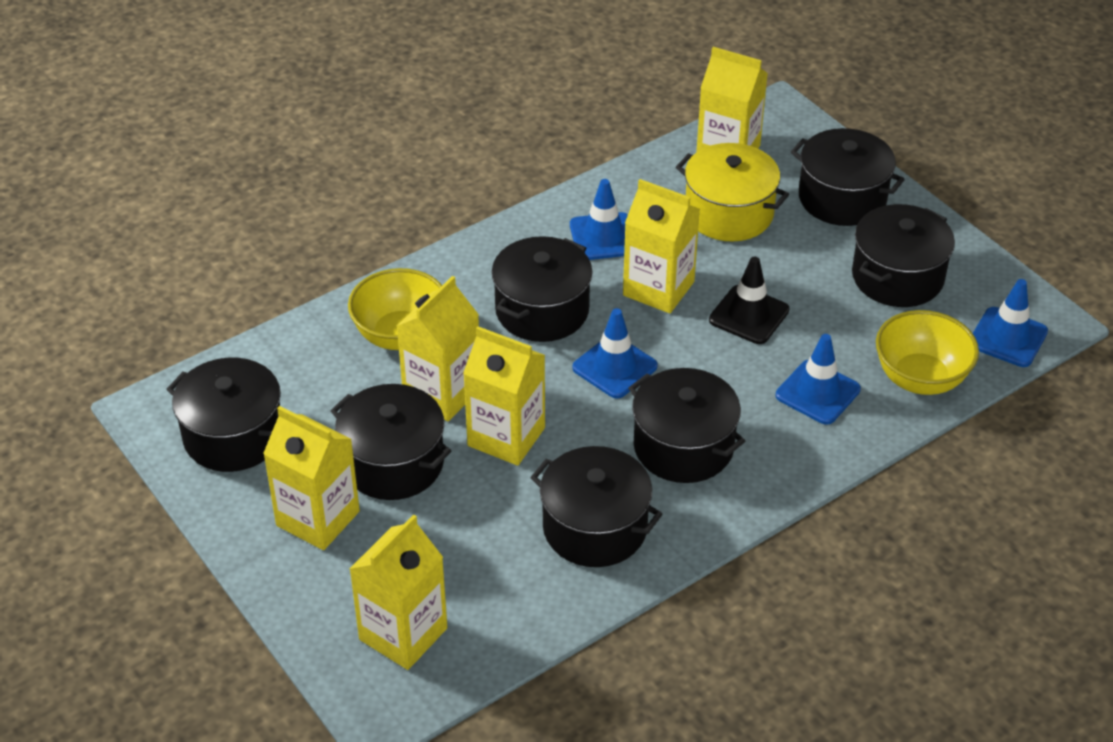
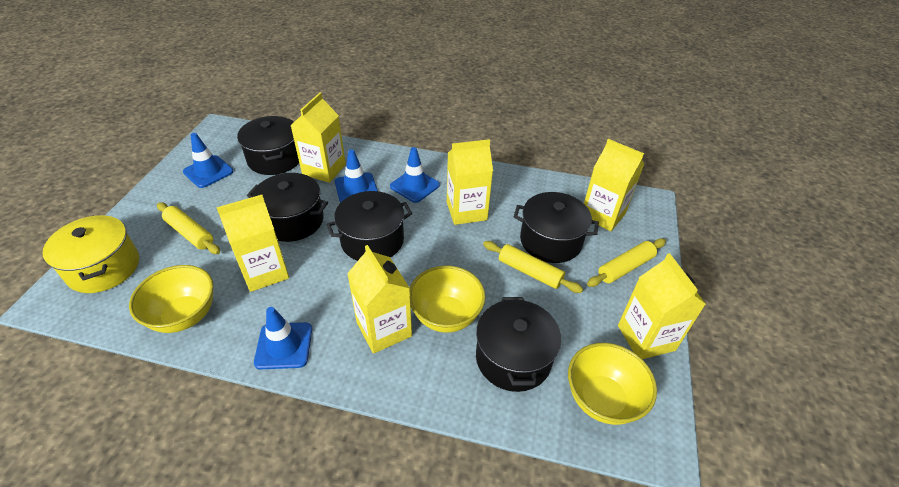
black pot: [166,358,281,472] [331,384,451,500] [492,236,593,342] [530,446,662,567] [629,368,745,483] [791,128,905,226] [852,204,955,307] = 7 -> [237,116,299,175] [247,173,328,242] [326,191,412,261] [476,297,561,392] [514,192,599,263] = 5
black traffic cone: [709,257,789,344] = 1 -> none = 0
yellow bowl: [348,268,442,350] [876,310,979,395] = 2 -> [129,265,214,333] [410,266,486,333] [568,343,657,425] = 3
yellow rolling pin: none = 0 -> [157,202,220,254] [483,241,583,293] [587,238,666,287] = 3

